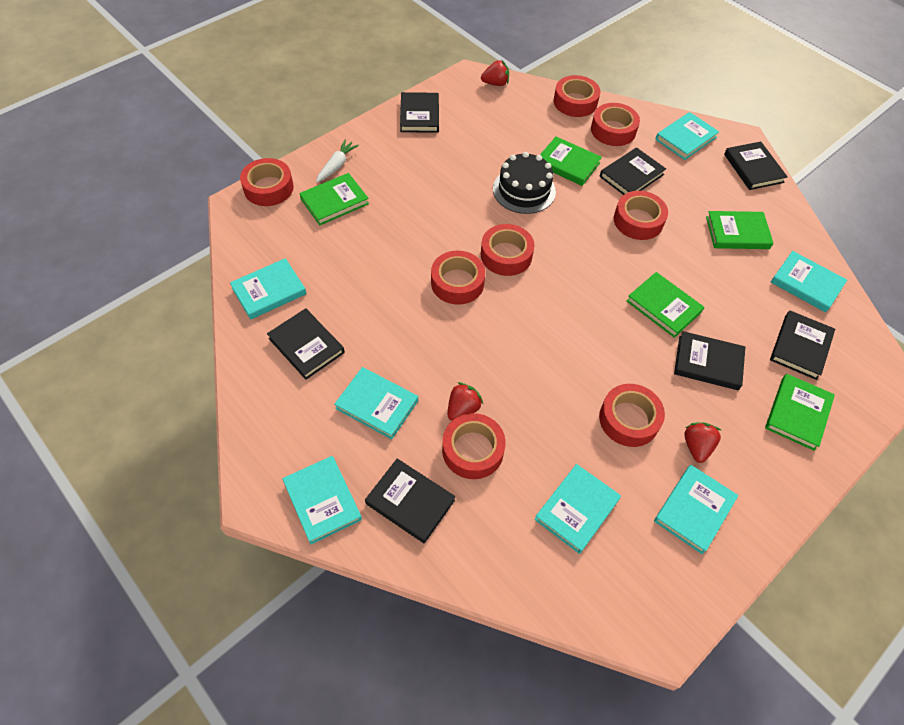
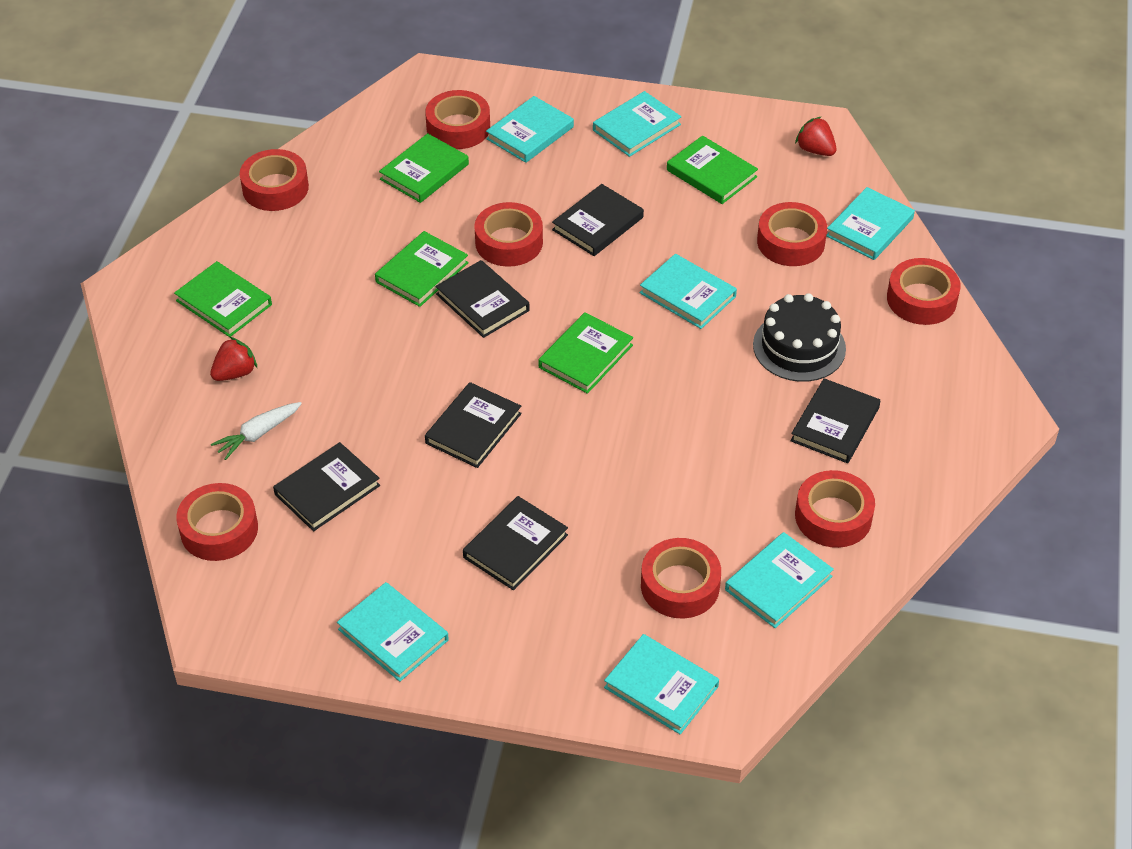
black book: [267,308,345,380] [365,459,456,543] [400,92,439,133] [600,147,666,195] [674,331,745,390] [724,142,788,190] [770,311,835,380] = 7 -> [273,442,380,531] [425,382,522,468] [435,260,529,338] [463,496,568,590] [552,184,644,256] [790,378,880,463] = 6
red strawberry: [448,382,483,421] [481,60,509,86] [684,422,721,463] = 3 -> [210,337,257,381] [795,116,837,156] = 2

